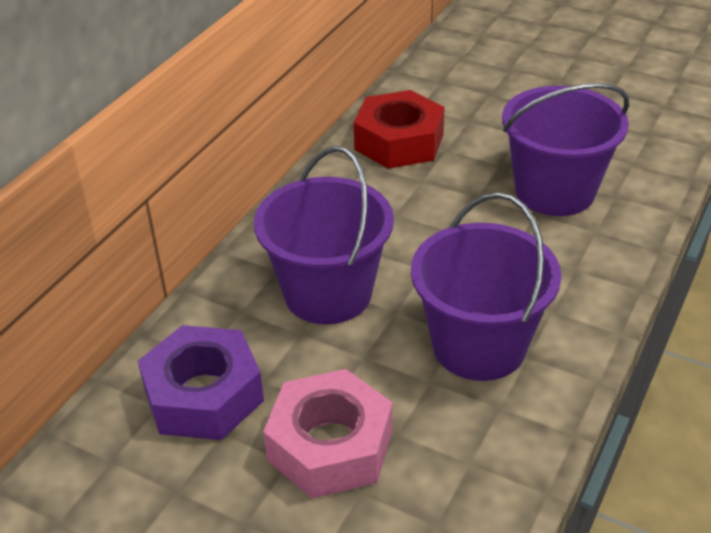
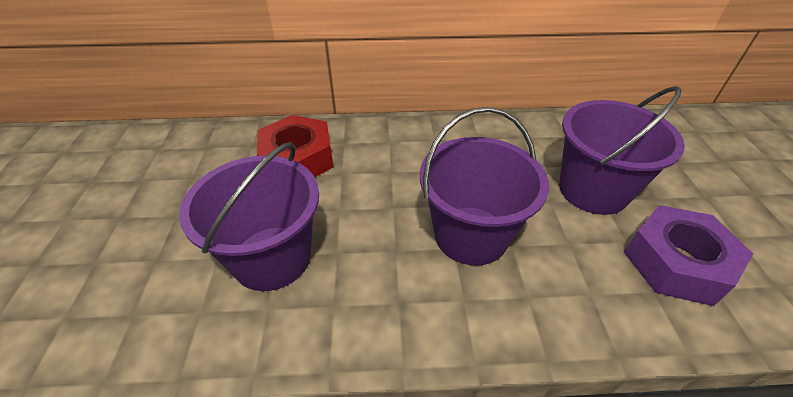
pink nut: [263,369,392,498] = 1 -> none = 0

